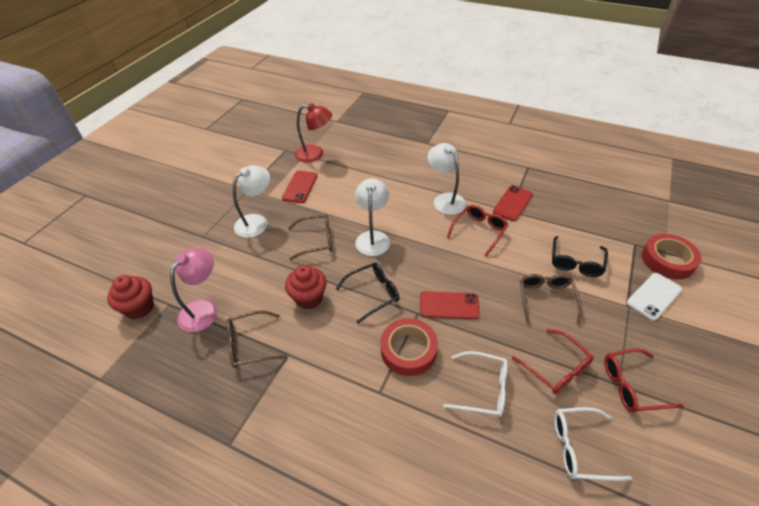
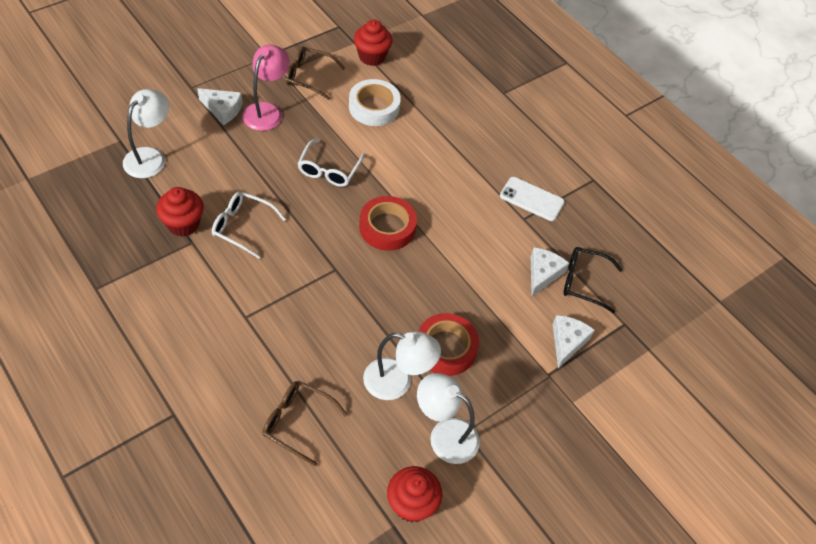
black glasses: [335,263,399,323] [552,236,608,277] = 2 -> [563,247,623,313] = 1
brown glasses: [226,310,287,368] [288,214,332,260] [520,274,582,325] = 3 -> [262,381,348,466] [286,47,345,100] = 2
red cupcake: [107,275,154,319] [285,265,327,309] = 2 -> [156,187,204,237] [354,20,393,66] [387,466,443,522] = 3
red glasses: [447,205,508,257] [512,329,594,394] [604,349,683,413] = 3 -> none = 0
red lamp: [295,103,332,162] = 1 -> none = 0
red phone: [282,171,318,203] [420,291,480,320] [493,185,533,221] = 3 -> none = 0
white cheese: none = 0 -> [197,88,243,125] [531,247,569,296] [553,315,595,369] = 3
white tape: none = 0 -> [349,79,401,126] = 1

